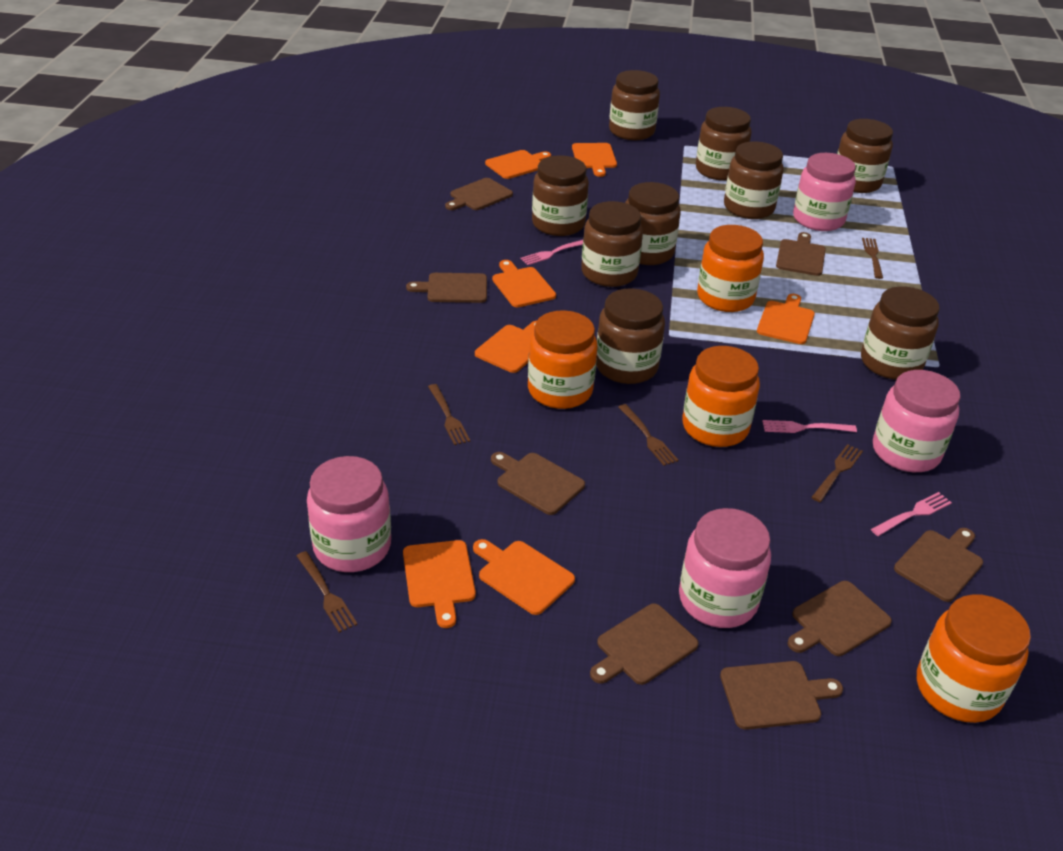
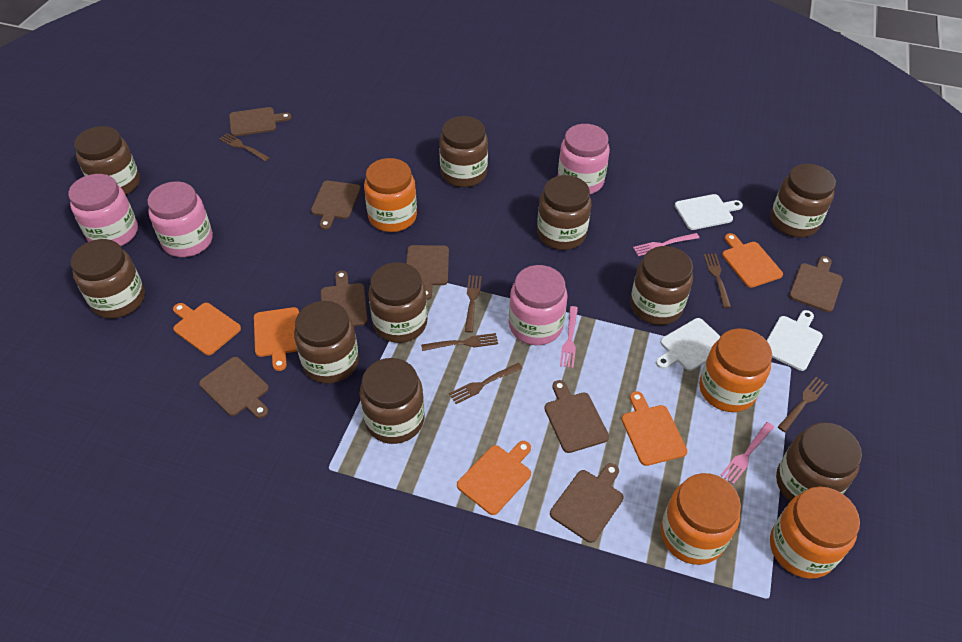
brown fork: [297,551,358,633] [428,384,470,445] [618,404,678,466] [811,444,863,502] [862,238,883,279] = 5 -> [219,133,270,161] [421,333,498,351] [449,363,523,404] [465,275,482,333] [704,254,731,308] [778,377,828,432] = 6
brown jar: [532,155,589,236] [581,201,643,287] [596,288,665,384] [609,70,660,140] [625,182,681,265] [696,107,751,181] [724,141,784,219] [837,119,893,193] [861,286,940,380] = 9 -> [71,239,145,319] [74,126,140,195] [294,301,359,384] [360,358,425,444] [368,262,428,343] [439,116,488,187] [537,175,591,250] [630,246,693,325] [771,164,836,237] [776,422,862,501] = 10
orange cutting board: [403,540,476,628] [473,539,575,615] [475,321,537,373] [485,150,551,179] [492,260,556,308] [572,143,617,177] [757,294,815,344] = 7 -> [173,303,241,355] [254,307,299,371] [457,441,531,515] [622,391,687,466] [722,233,783,288] = 5
white cutting board: none = 0 -> [656,318,721,371] [675,194,743,230] [767,310,823,371] = 3

